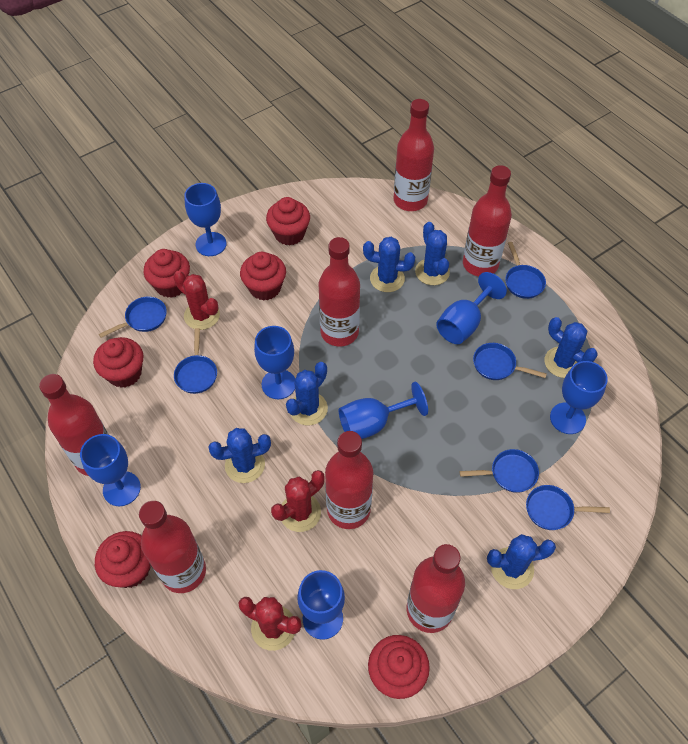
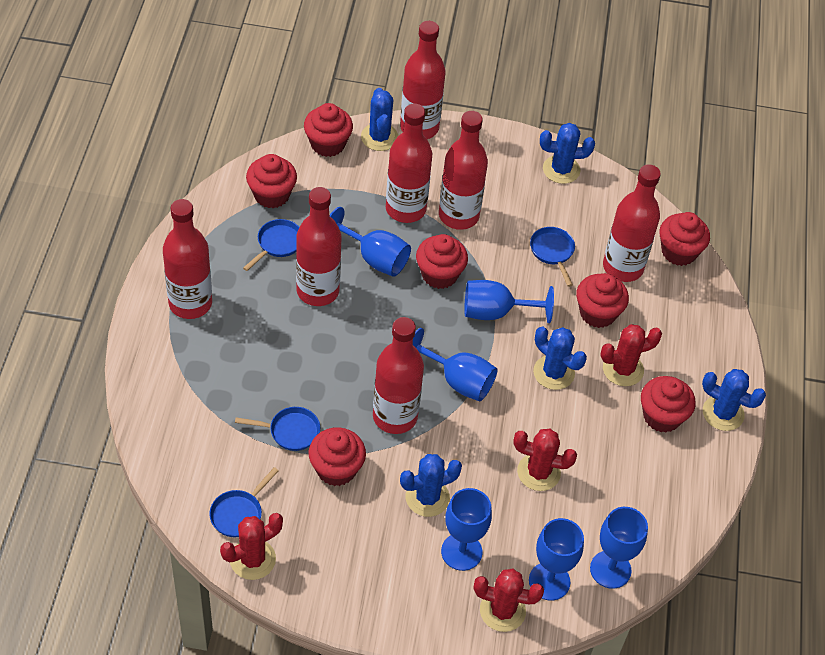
blue cactus: [208,428,271,483] [286,362,328,425] [363,237,415,292] [415,222,450,285] [487,534,556,589] [544,317,597,378] = 6 -> [361,88,398,151] [400,454,462,517] [533,327,587,390] [540,123,595,184] [702,369,766,431] = 5
blue goblet: [80,434,141,506] [184,183,227,256] [254,326,295,399] [298,570,345,640] [339,382,428,439] [436,272,507,344] [550,361,608,434] = 7 -> [330,207,411,277] [413,328,498,401] [441,488,492,571] [464,280,554,323] [529,518,584,601] [590,507,648,589] = 6
blue pan: [99,297,167,338] [174,328,217,394] [460,449,539,493] [473,343,547,380] [505,242,546,299] [526,485,610,530] = 6 -> [209,467,279,537] [235,407,320,451] [243,219,299,271] [530,227,575,287] = 4
red cactus: [173,271,220,330] [238,597,302,651] [271,470,325,532] = 3 -> [220,513,283,580] [474,568,544,632] [513,429,577,491] [600,324,662,386] = 4
red cupcake: [93,337,143,388] [95,531,151,588] [144,249,190,298] [240,252,286,301] [266,197,310,246] [368,635,430,699] = 6 -> [246,154,297,208] [304,103,353,157] [309,427,366,486] [416,234,468,289] [576,273,629,328] [641,376,696,432] [660,212,710,266] = 7

